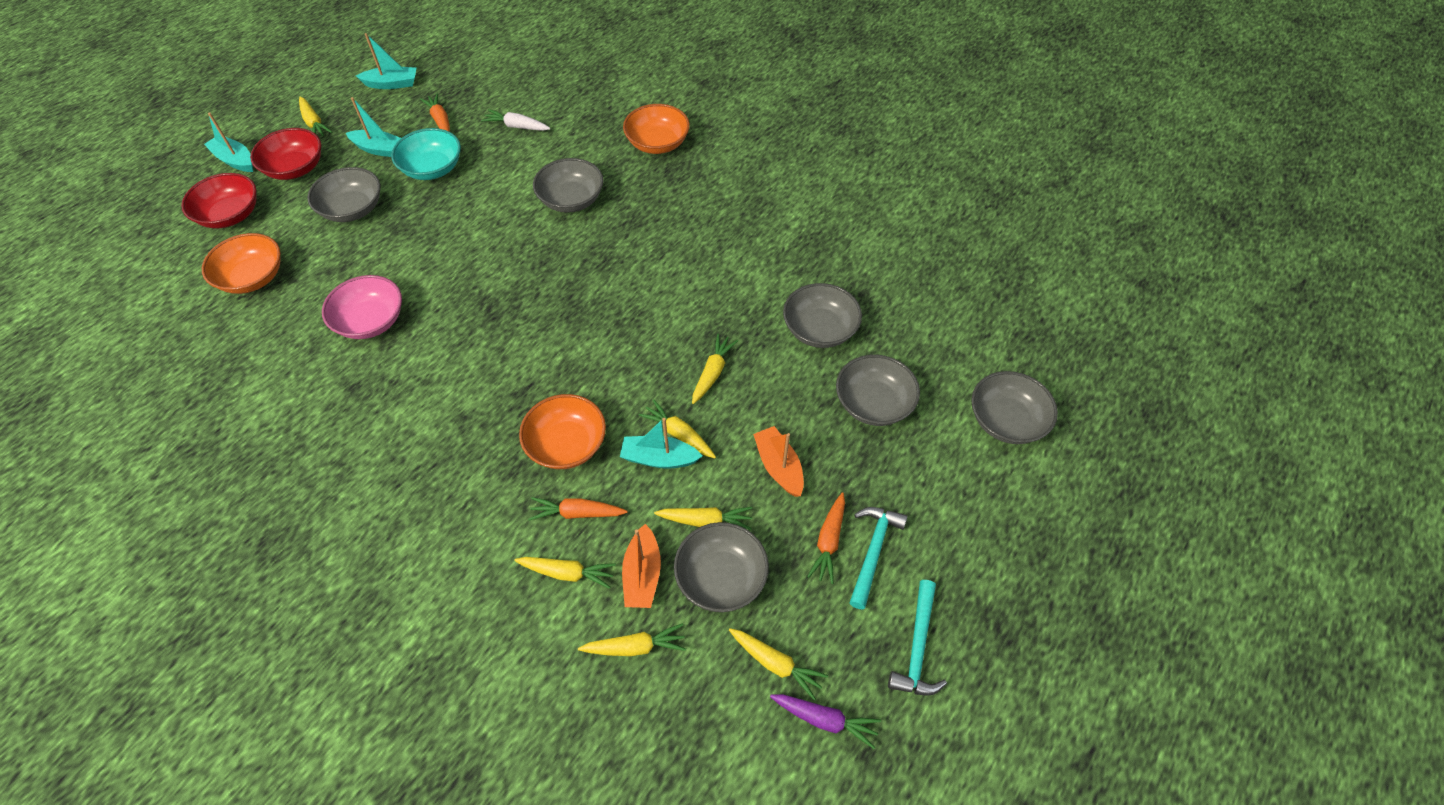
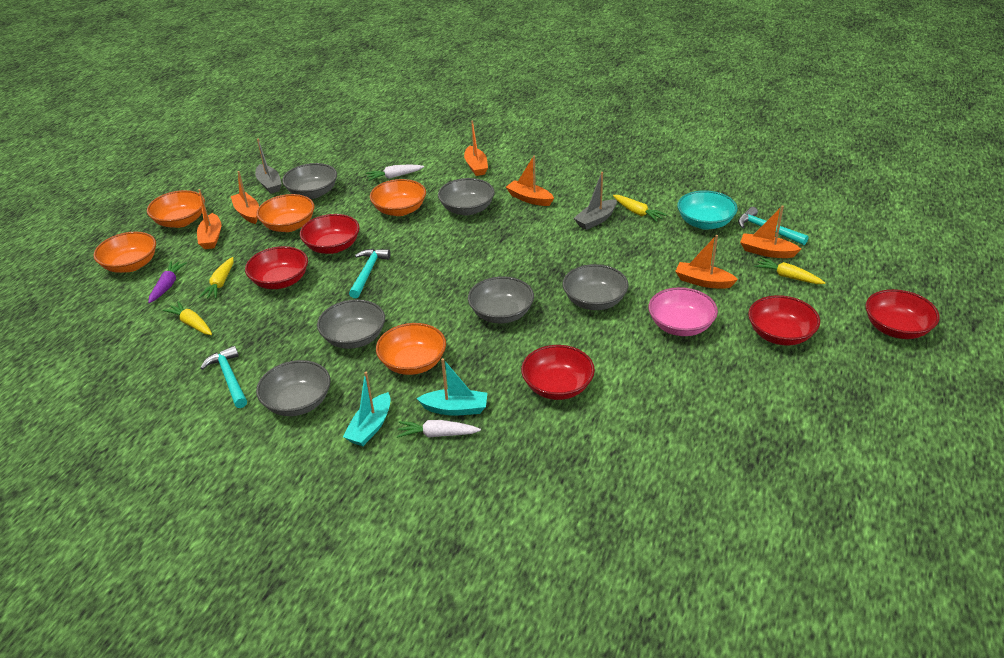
grey boat: none = 0 -> [255,138,282,194] [574,172,617,230] = 2
orange boat: [622,524,661,608] [753,426,804,497] = 2 -> [197,189,221,249] [231,171,259,224] [464,120,488,176] [506,156,554,206] [675,235,738,289] [740,205,801,258] = 6
orange bowl: [202,233,281,294] [519,394,606,469] [623,104,690,154] = 3 -> [93,232,156,273] [147,190,205,228] [257,194,315,232] [370,179,426,216] [376,323,446,375] = 5
orange carrot: [420,94,450,132] [528,497,628,521] [807,492,845,584] = 3 -> none = 0
red bowl: [181,173,257,228] [250,128,321,180] = 2 -> [245,246,308,289] [300,214,360,254] [521,345,595,400] [748,295,820,346] [865,289,940,339] = 5
turquoise boat: [204,113,253,172] [346,97,401,157] [356,33,416,89] [620,418,703,469] = 4 -> [343,372,390,446] [416,358,487,416] = 2
turquoise hammer: [849,507,908,610] [888,580,947,696] = 2 -> [200,346,247,408] [349,249,391,299] [738,207,809,245] = 3
white carrot: [481,109,550,131] = 1 -> [366,165,424,181] [397,420,481,438] = 2
yellow carrot: [299,96,332,136] [514,557,616,589] [578,623,686,656] [638,399,716,458] [654,507,752,530] [692,334,738,404] [729,628,828,700] = 7 -> [163,301,212,335] [199,257,234,299] [613,195,667,222] [754,257,825,284] = 4

